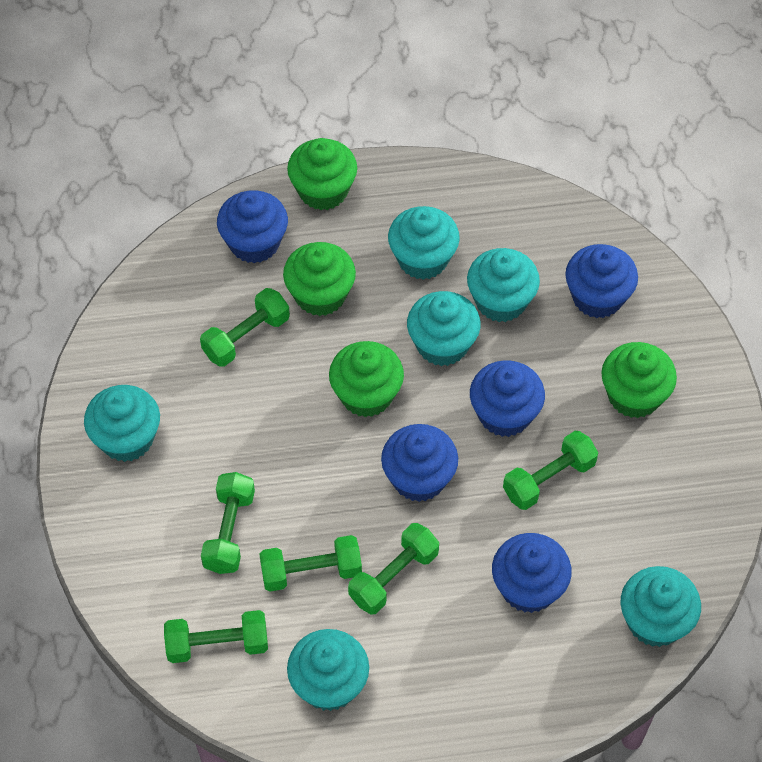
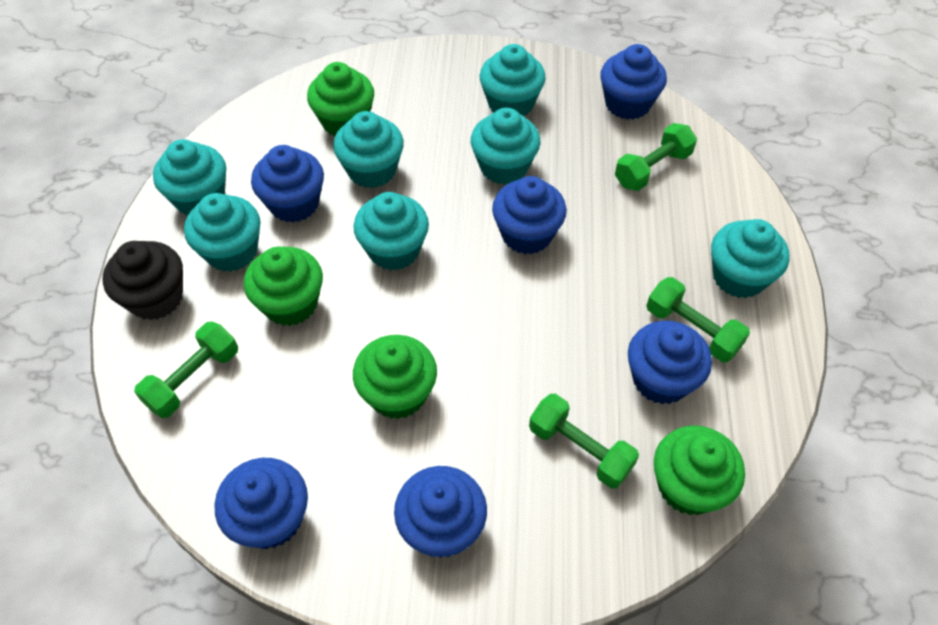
black cupcake: none = 0 -> [103,241,183,320] = 1
blue cupcake: [217,190,288,263] [381,424,458,502] [470,360,545,437] [492,533,572,613] [565,244,638,318] = 5 -> [215,458,308,549] [251,145,324,223] [394,466,487,558] [492,176,567,254] [600,44,667,120] [628,321,712,404] = 6
green dumbbell: [164,610,268,663] [200,288,290,367] [201,472,255,574] [259,535,362,592] [348,523,439,615] [503,431,598,510] = 6 -> [134,322,238,418] [529,394,639,489] [615,123,697,191] [646,277,750,362] = 4
turquoise cupcake: [84,385,160,462] [287,629,369,711] [388,206,460,280] [407,291,481,366] [467,248,540,322] [620,566,701,647] = 6 -> [153,139,226,215] [184,193,261,272] [333,111,404,188] [353,192,429,270] [471,108,541,185] [480,44,546,116] [711,219,790,298] = 7

